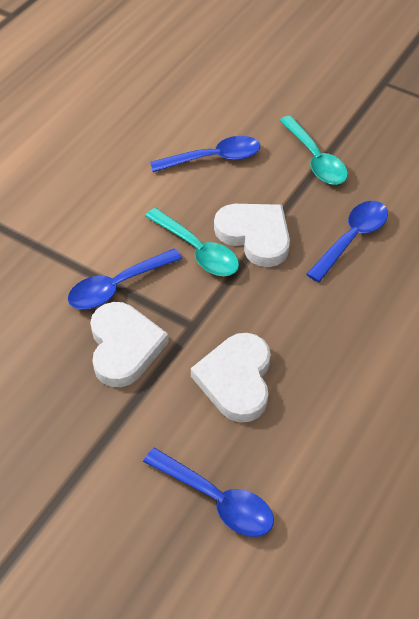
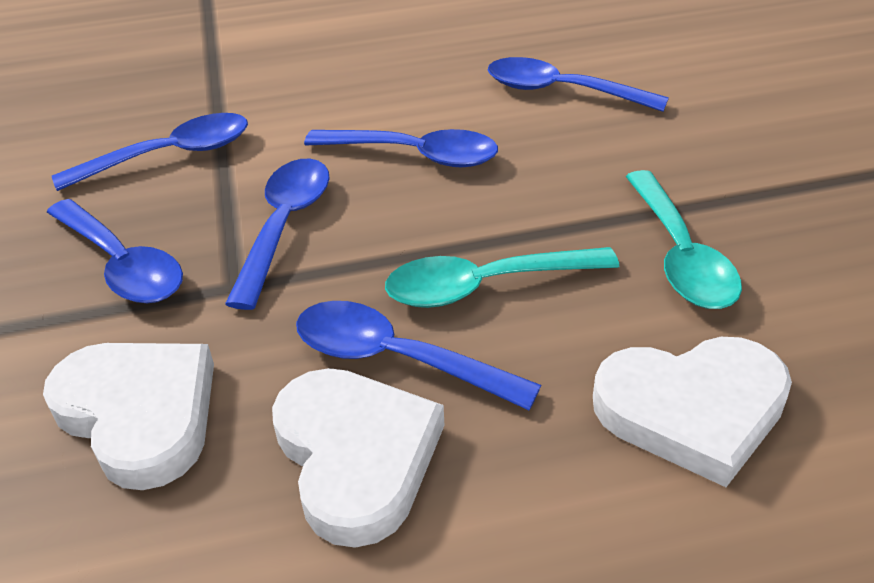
blue spoon: [68,248,182,309] [143,447,274,537] [150,136,260,172] [306,201,388,282] = 4 -> [47,199,183,303] [52,113,248,191] [225,158,330,310] [296,301,541,410] [304,129,498,167] [488,57,669,112] = 6

